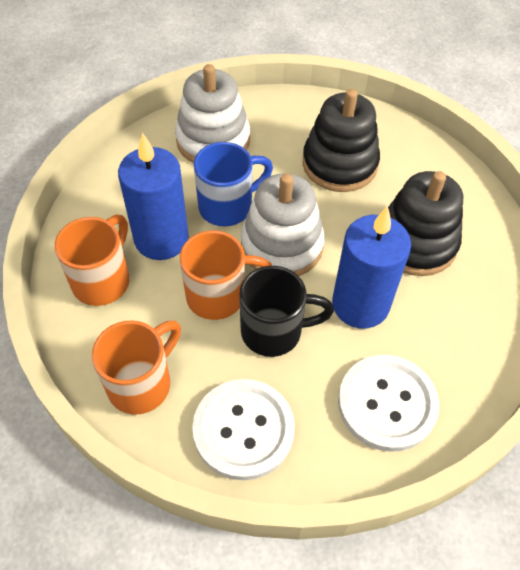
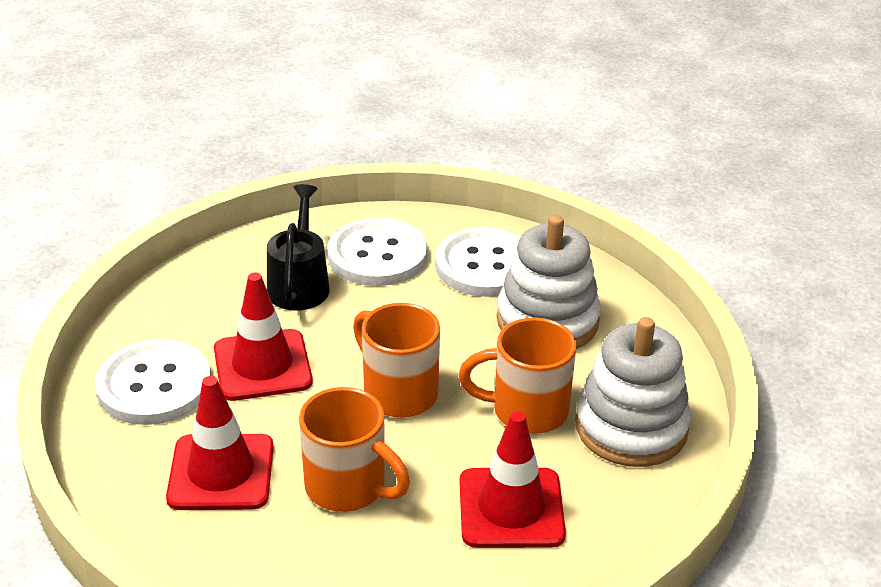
black mug: [239,266,334,357] = 1 -> none = 0
black stacking toy: [303,89,380,192] [388,171,463,276] = 2 -> none = 0
black watering can: none = 0 -> [267,184,330,311] = 1
blue candle: [118,133,189,260] [332,206,411,329] = 2 -> none = 0
blue mug: [194,142,273,227] = 1 -> none = 0
red traffic cone: none = 0 -> [166,376,274,510] [214,273,313,401] [460,411,566,548] = 3
white button: [192,379,295,480] [338,355,439,452] = 2 -> [95,339,211,425] [327,218,427,286] [435,227,520,297] = 3

